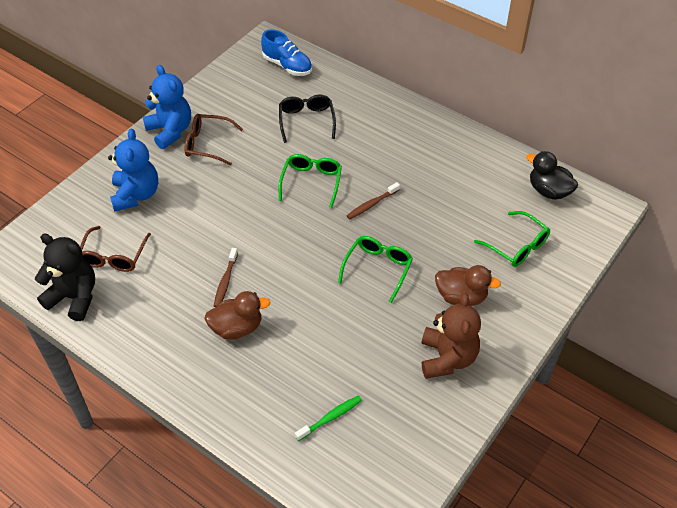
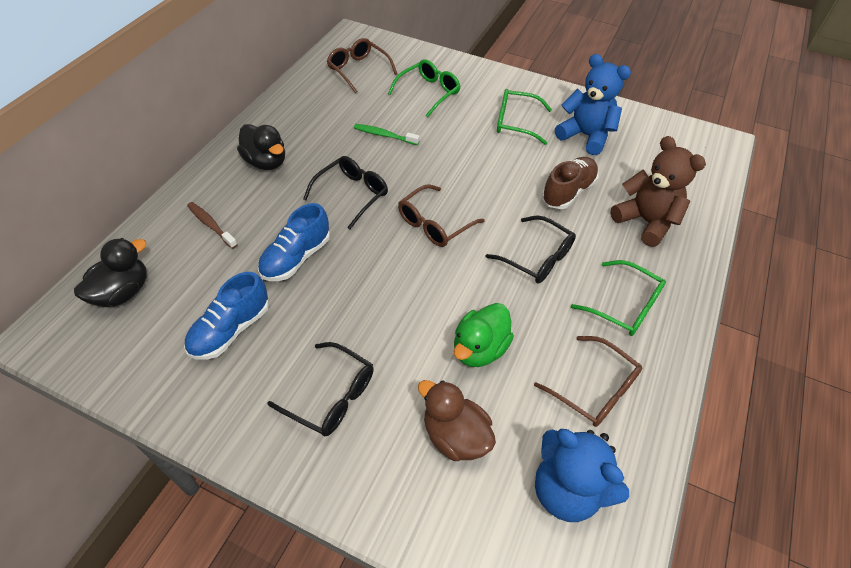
black duck: [526,151,578,200] = 1 -> [74,238,147,307] [237,124,285,170] = 2
black glasses: [279,95,336,143] = 1 -> [267,342,374,436] [303,156,388,230] [486,215,576,283] = 3
black teddy bear: [35,234,95,321] = 1 -> none = 0
blue shoe: [261,29,312,76] = 1 -> [184,272,269,360] [258,203,330,281] = 2
brown duck: [204,291,270,340] [435,265,501,306] = 2 -> [418,380,496,461] = 1
brown glasses: [80,226,151,272] [185,114,243,165] = 2 -> [327,38,397,93] [398,184,485,247] [534,336,642,427] = 3
brown shoe: none = 0 -> [542,157,599,209] = 1
brown toothbrush: [214,248,238,307] [347,182,400,220] = 2 -> [187,202,238,249] = 1
green duck: none = 0 -> [454,303,514,367] = 1

